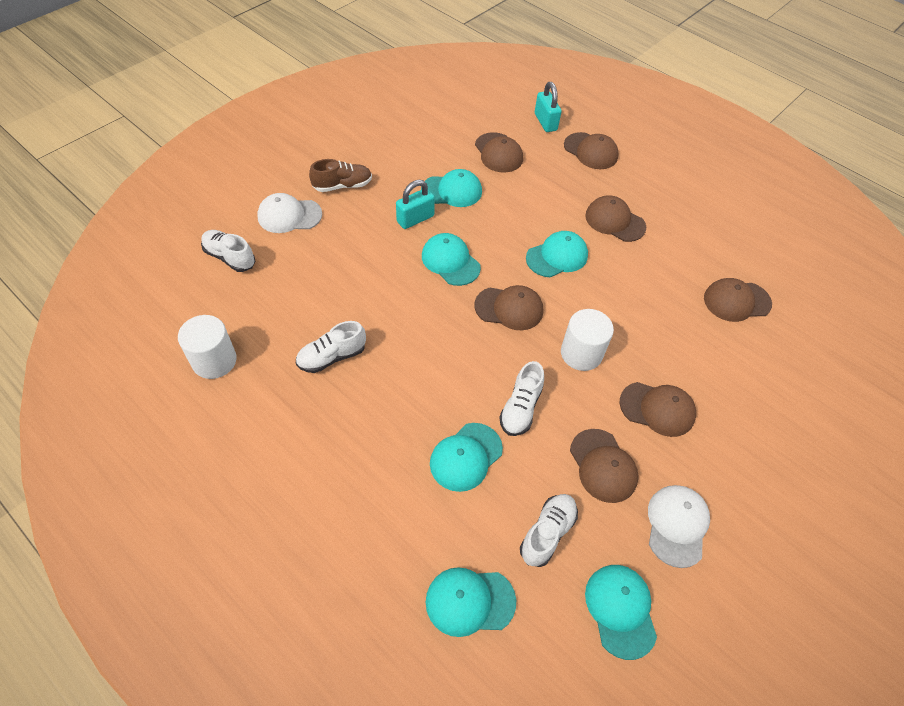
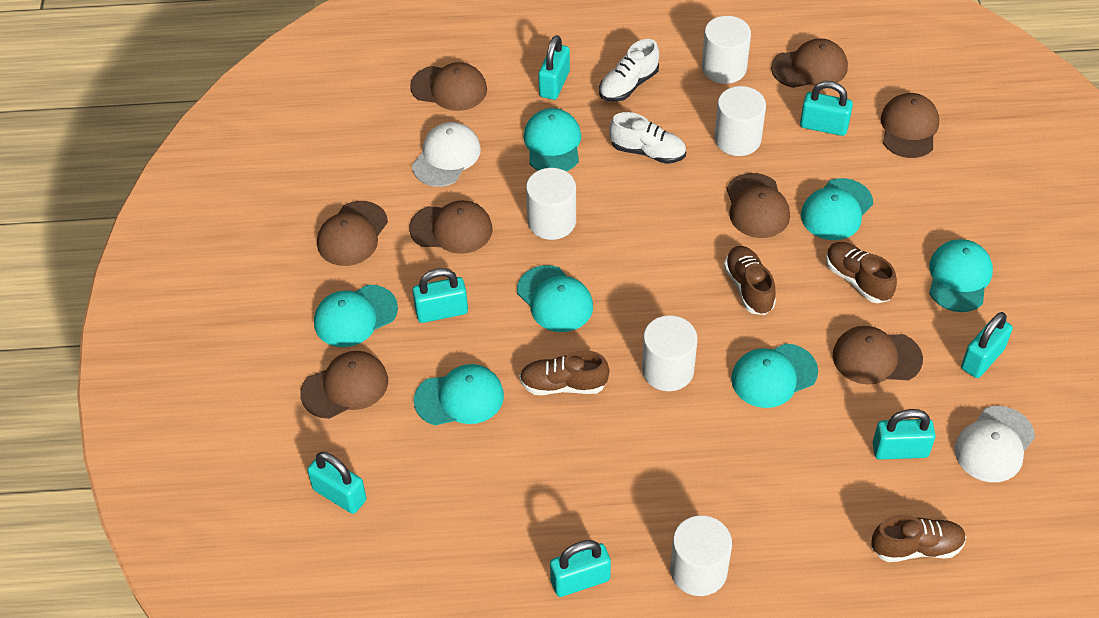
brown cap: [475,132,523,172] [475,285,543,330] [564,132,619,169] [570,429,639,503] [585,195,646,242] [620,382,696,437] [704,278,772,322] = 7 -> [300,351,388,419] [317,201,388,266] [409,200,492,254] [410,62,487,111] [727,173,790,238] [771,38,848,88] [833,326,923,385] [881,93,939,158] = 8
brown shoe: [309,159,372,192] = 1 -> [519,350,609,395] [724,246,776,315] [826,242,897,303] [872,515,966,562] = 4
turquoise cap: [421,169,482,207] [422,233,481,286] [425,567,516,637] [430,423,503,492] [526,231,588,277] [585,565,657,660] = 6 -> [314,285,398,347] [414,364,504,426] [517,265,593,332] [523,108,581,172] [731,343,818,408] [801,178,873,240] [929,239,993,312] = 7
turquoise padlock: [396,180,435,229] [535,82,562,132] = 2 -> [307,452,367,514] [412,268,468,323] [538,35,570,100] [550,540,611,597] [800,81,853,136] [873,409,936,460] [961,312,1013,378] = 7
white cylinder: [178,315,237,379] [561,309,614,371] = 2 -> [526,168,576,240] [642,315,697,391] [670,515,732,596] [702,16,751,84] [714,86,766,156] = 5
white shoe: [201,230,255,272] [296,321,366,373] [499,361,544,436] [520,494,578,567] = 4 -> [599,39,659,102] [609,112,686,164] = 2

